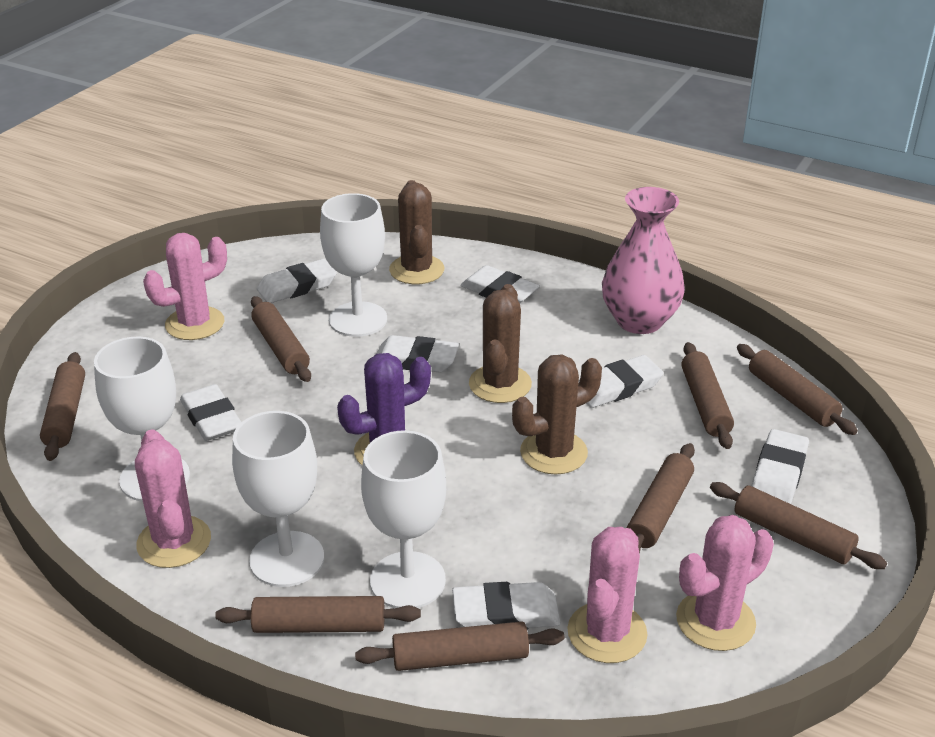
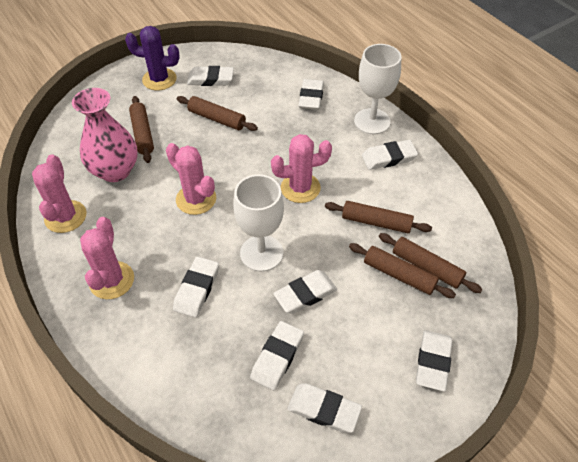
brown cactus: [389,180,444,284] [469,284,532,403] [512,354,602,475] = 3 -> none = 0
brown rolling pin: [40,352,85,461] [215,596,421,633] [251,296,311,382] [355,621,564,671] [627,443,695,554] [681,342,734,449] [710,482,887,569] [737,344,858,435] = 8 -> [129,96,154,163] [177,96,258,131] [325,201,432,233] [349,243,456,298] [379,233,483,293] = 5
white eraser: [180,384,241,441] [257,259,337,303] [377,335,459,373] [452,582,561,630] [461,265,540,303] [579,355,663,408] [752,429,809,504] = 7 -> [173,257,219,317] [187,66,234,86] [250,321,304,390] [273,270,337,314] [287,383,362,433] [298,79,324,110] [362,140,418,170] [416,330,453,391] = 8
white goblet: [94,337,190,502] [232,411,324,587] [320,193,387,337] [361,430,446,608] = 4 -> [233,175,284,272] [354,44,401,134] = 2

